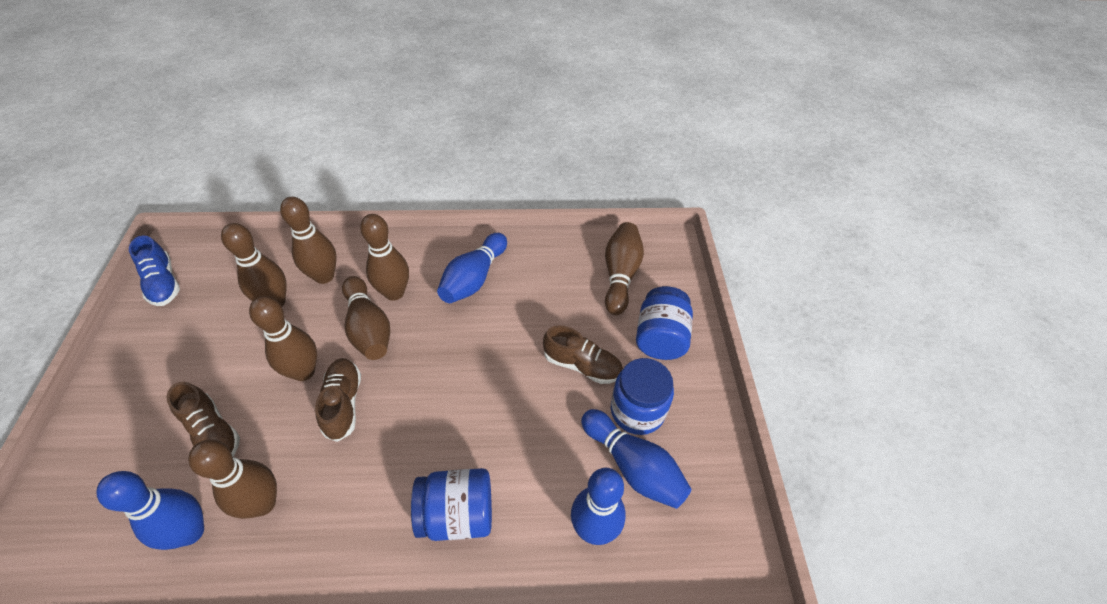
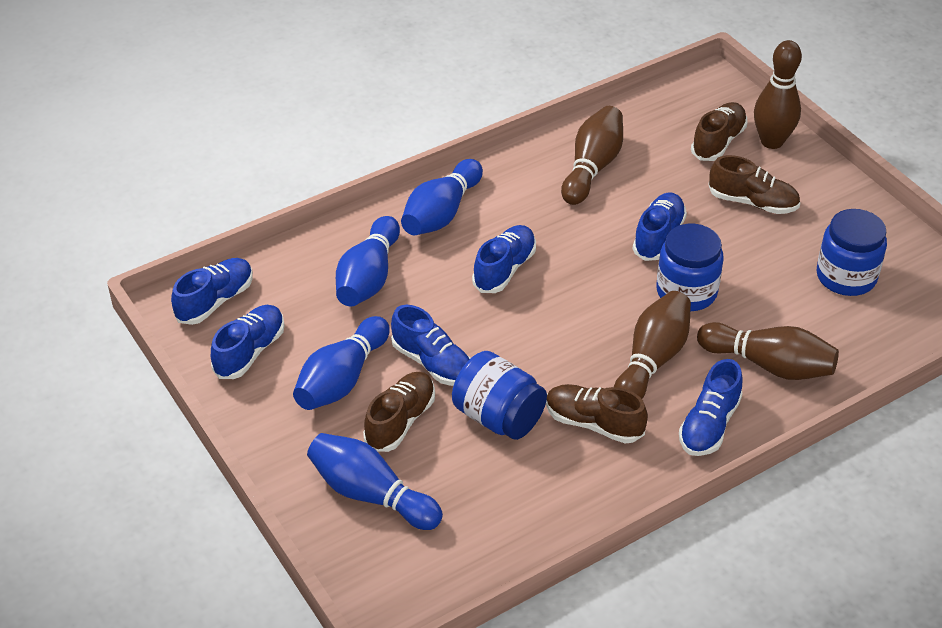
blue shoe: [129,236,180,306] = 1 -> [171,258,253,325] [211,305,285,379] [391,305,471,386] [472,225,536,293] [633,192,687,261] [679,359,743,456] = 6
brown bowling pin: [188,439,277,519] [221,223,286,306] [249,296,317,381] [280,197,337,284] [342,276,390,360] [360,214,409,300] [605,222,644,315] = 7 -> [561,106,623,205] [614,291,691,399] [697,322,839,380] [754,40,802,149] = 4
brown shoe: [166,382,240,457] [315,358,361,442] [543,325,623,384] = 3 -> [363,372,435,452] [546,384,648,444] [691,102,748,161] [708,155,800,214] = 4

